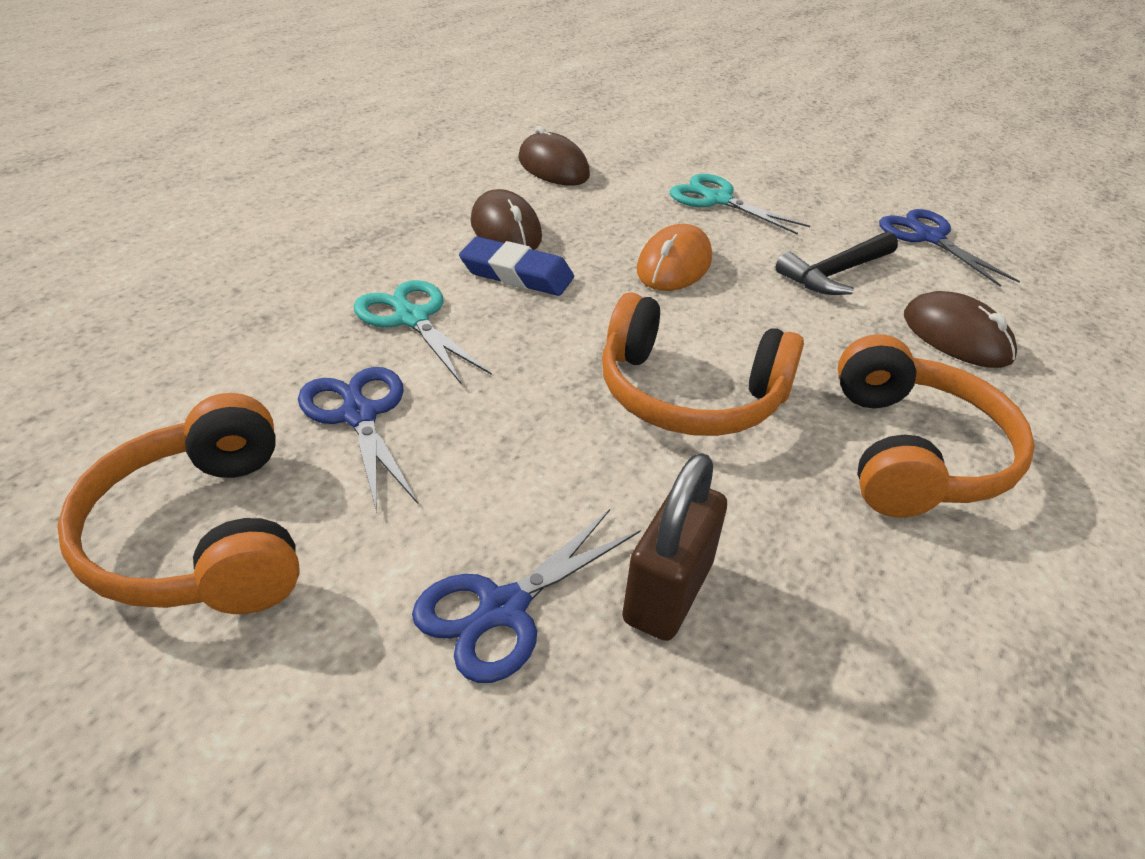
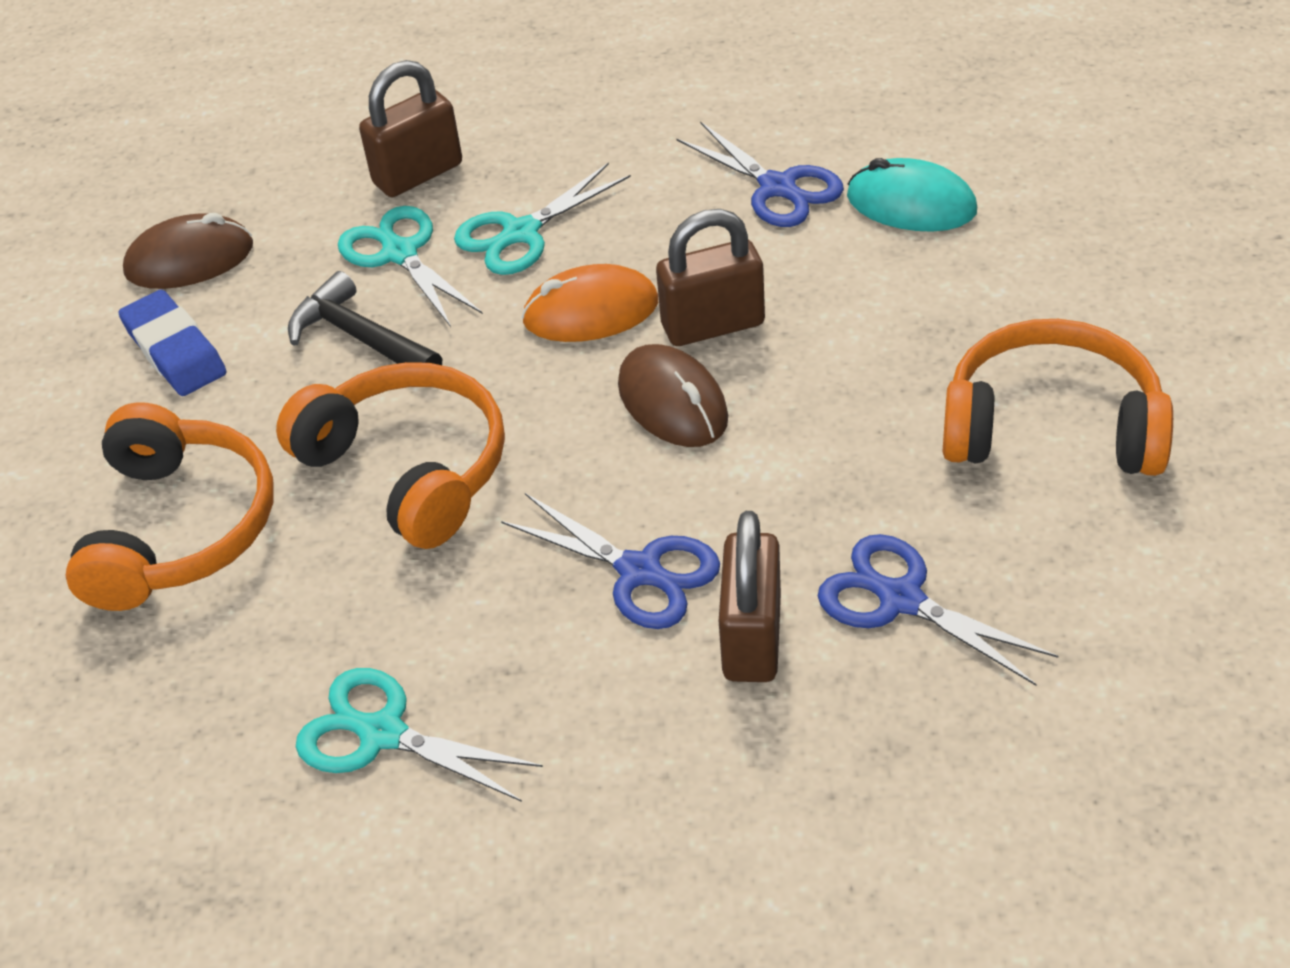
brown mouse: [470,189,542,250] [518,126,590,186] [904,291,1017,368] = 3 -> [123,213,253,289] [618,344,728,447] = 2
brown padlock: [622,453,727,641] = 1 -> [359,60,462,197] [656,209,765,346] [719,511,781,682] = 3
turquoise mouse: none = 0 -> [847,158,977,232] = 1
turquoise scissors: [354,280,492,384] [670,174,810,235] = 2 -> [296,668,543,802] [338,206,483,327] [454,163,631,275] = 3

